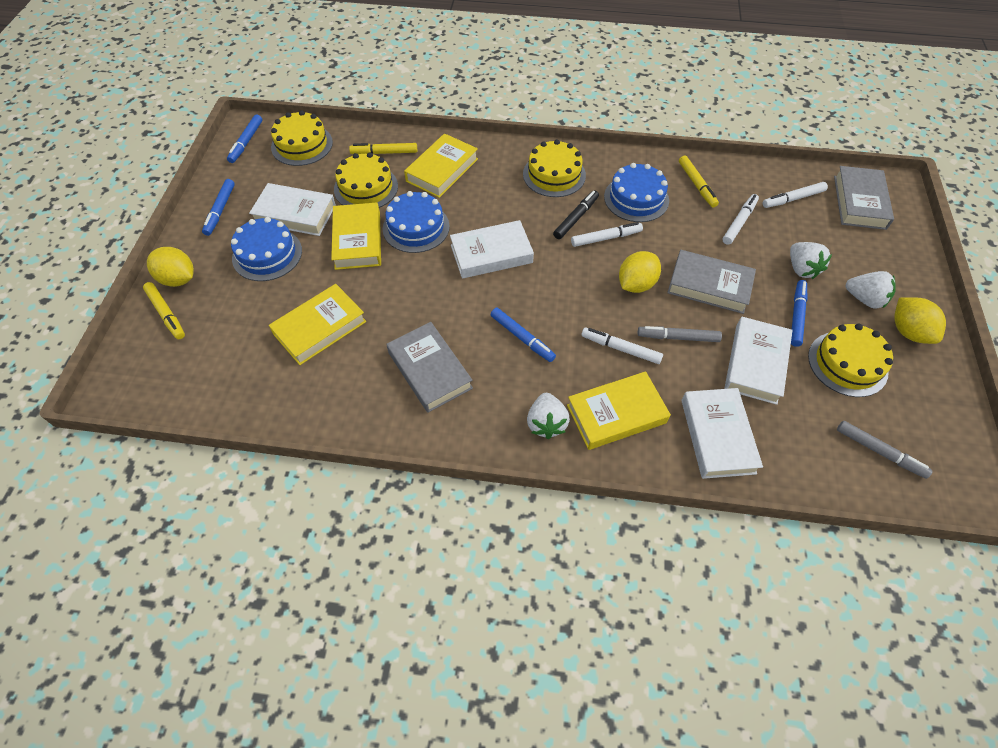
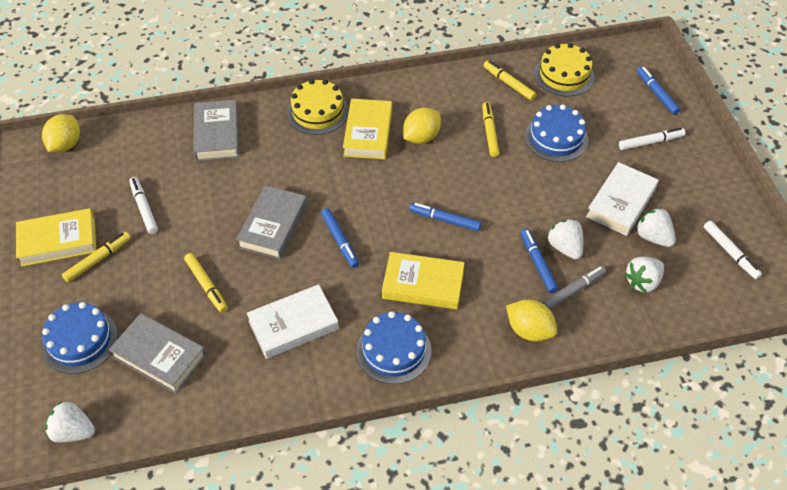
black marker: [553,190,599,239] = 1 -> none = 0
grey marker: [638,326,722,342] [837,421,933,479] = 2 -> [542,266,606,309] = 1
white book: [249,183,336,236] [450,220,534,279] [681,388,763,479] [724,317,793,405] = 4 -> [247,284,339,359] [586,162,659,236] = 2
white marker: [571,222,643,247] [582,327,663,364] [722,194,759,245] [763,182,828,208] = 4 -> [129,177,158,234] [619,128,685,150] [704,221,762,279] = 3
white strawberry: [527,393,570,439] [790,242,832,279] [846,271,896,309] = 3 -> [45,401,95,443] [547,219,583,259] [624,257,664,293] [636,208,676,247] = 4
yellow book: [269,284,366,365] [331,203,381,270] [404,133,478,198] [567,371,671,450] = 4 -> [16,208,97,267] [343,99,392,159] [382,252,465,309] = 3
yellow cake: [271,110,333,166] [334,152,398,208] [523,139,586,197] [808,323,893,397] = 4 -> [287,79,349,135] [534,43,594,96] = 2
yellow marker: [143,282,185,339] [349,143,417,154] [679,156,719,208] = 3 -> [62,232,131,282] [184,253,227,313] [482,102,499,157] [483,61,536,101] = 4

